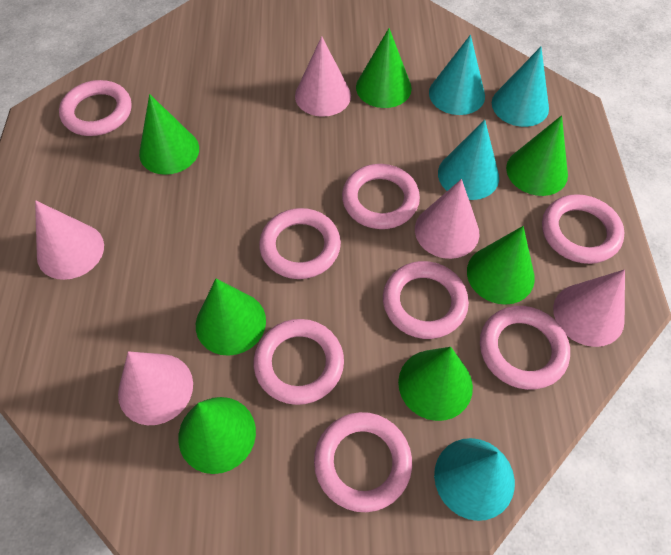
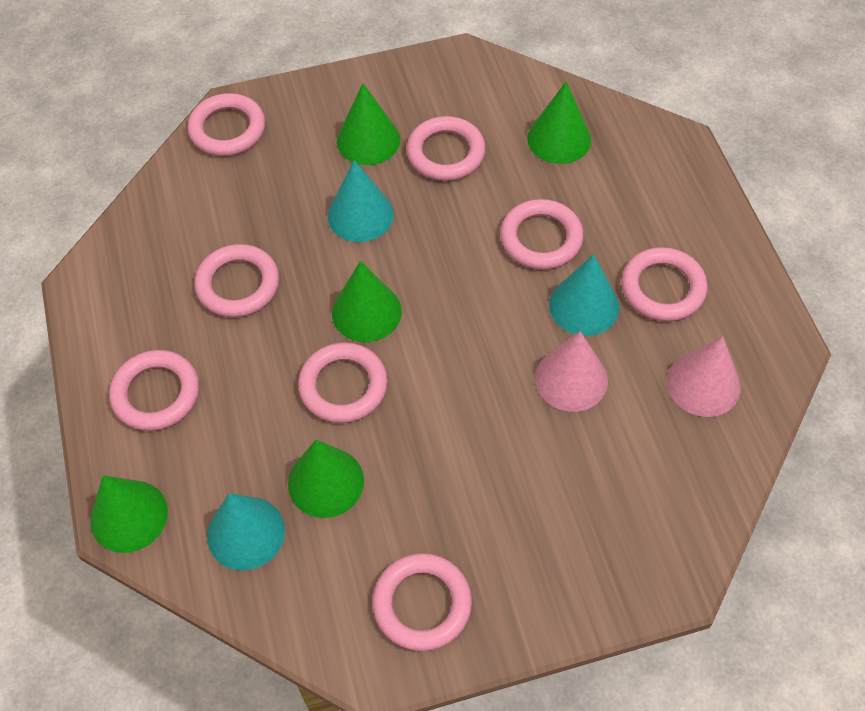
green cone: [139,94,199,175] [178,397,256,474] [196,279,266,356] [356,28,412,108] [398,347,473,421] [467,226,535,305] [506,115,568,196] = 7 -> [90,475,168,553] [288,440,364,518] [332,261,402,342] [337,83,400,165] [527,81,591,164] = 5
pink cone: [35,200,104,280] [118,351,193,425] [295,36,351,117] [415,179,479,259] [553,269,625,347] = 5 -> [535,331,608,412] [667,336,741,417] = 2
turquoise cone: [429,35,485,115] [434,438,515,521] [438,120,499,200] [492,47,549,127] = 4 -> [207,493,285,570] [328,160,394,242] [549,254,619,336] = 3

